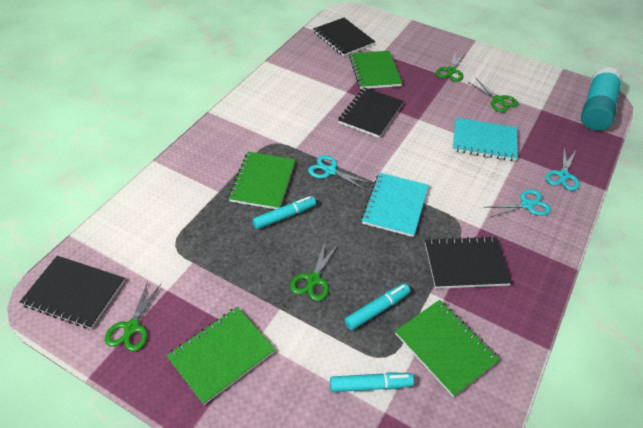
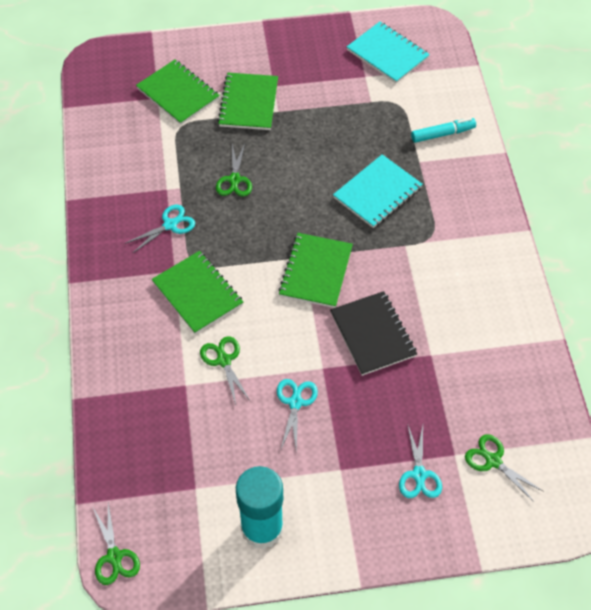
black notebook: [20,256,125,329] [313,18,375,57] [338,87,404,138] [425,236,512,289] = 4 -> [330,291,417,376] = 1
turquoise marker: [252,196,316,230] [330,372,414,392] [345,283,410,330] = 3 -> [411,118,476,143] = 1

